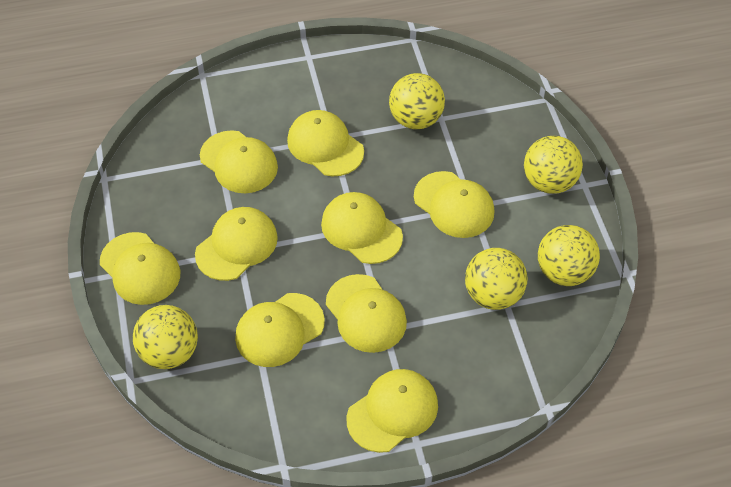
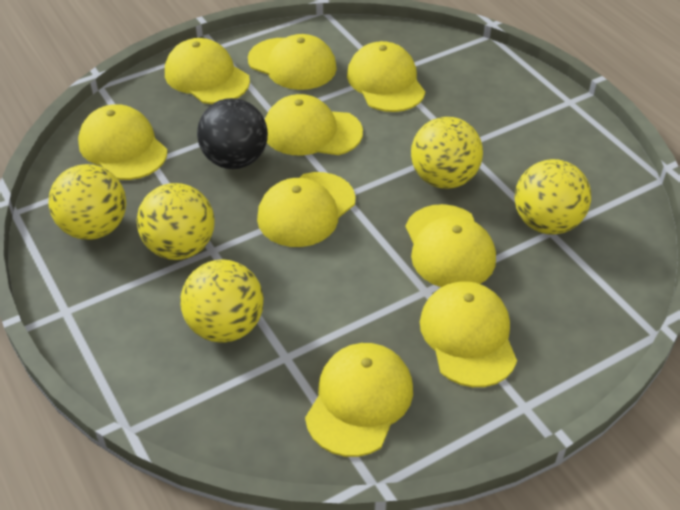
black ball: none = 0 -> [197,98,268,169] = 1

